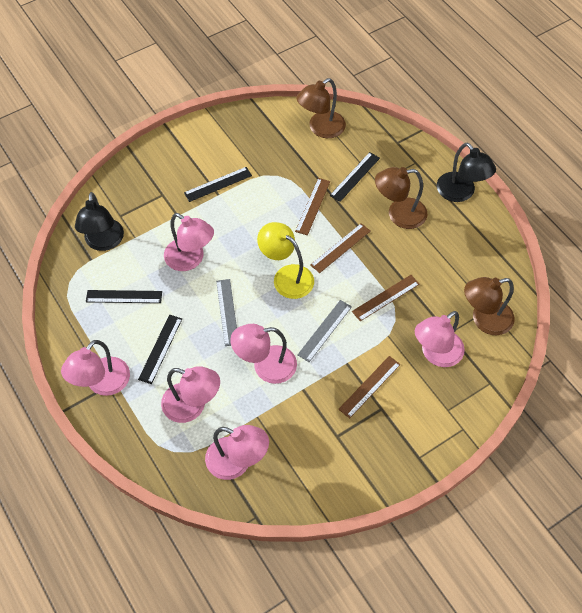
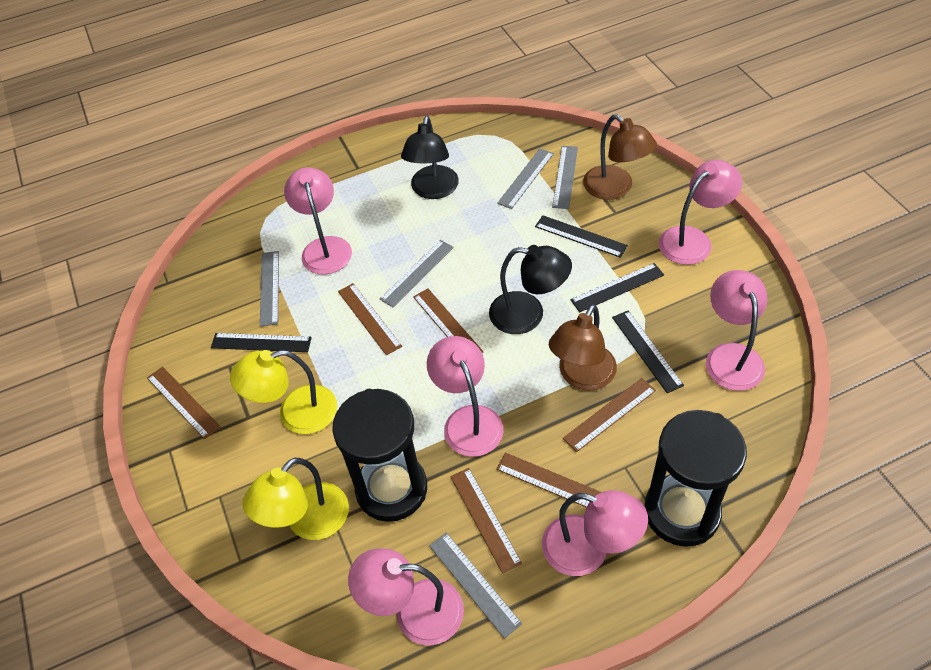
black hourglass: none = 0 -> [332,389,427,522] [644,410,747,547] = 2
brown lamp: [296,78,346,138] [375,167,428,229] [464,277,515,335] = 3 -> [549,304,617,391] [583,115,657,200] = 2
brown ruler: [295,178,330,235] [310,223,371,273] [339,356,401,419] [352,275,420,321] = 4 -> [147,366,221,439] [338,283,402,355] [413,288,483,353] [450,468,522,574] [496,452,602,507] [563,378,656,452] = 6
grey ruler: [216,279,237,346] [297,300,352,362] = 2 -> [260,251,279,327] [380,240,454,307] [429,533,522,639] [497,149,554,209] [552,146,578,209] = 5
yellow lamp: [257,222,314,299] = 1 -> [230,350,337,434] [242,458,349,540] = 2

